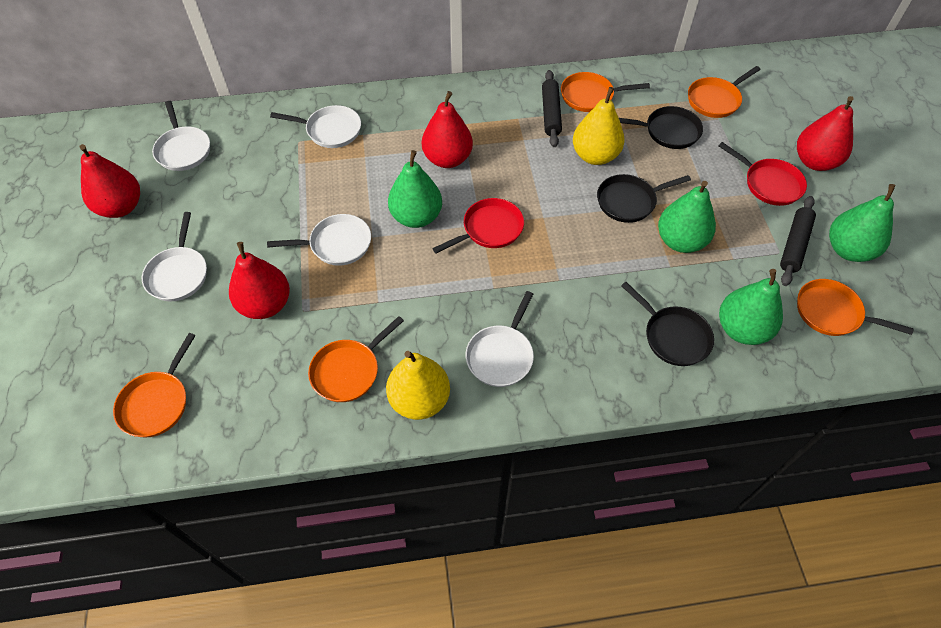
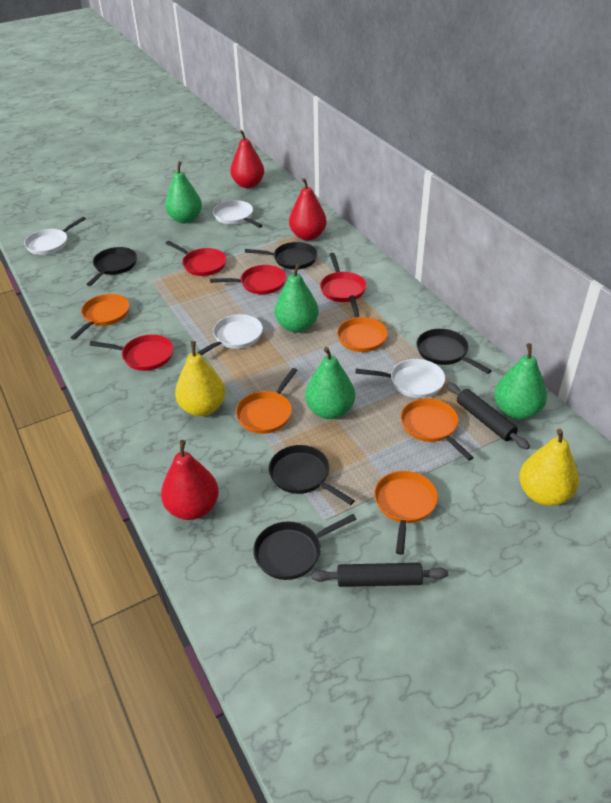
black pan: [597,174,691,223] [619,106,703,149] [621,282,714,366] = 3 -> [86,247,137,286] [245,242,318,270] [253,514,357,580] [269,445,355,505] [416,329,492,374] = 5
red pan: [432,198,524,253] [719,142,807,206] = 2 -> [90,334,173,371] [166,241,226,276] [210,265,286,294] [320,253,366,302] = 4
red pear: [79,144,140,218] [229,242,290,319] [422,91,473,168] [797,96,853,171] = 4 -> [161,440,219,520] [230,130,264,188] [289,178,327,240] = 3
white pan: [142,212,207,301] [152,101,210,171] [267,214,371,266] [270,105,361,148] [466,291,534,387] = 5 -> [24,217,86,255] [197,314,263,355] [213,200,263,228] [355,359,445,398] = 4

